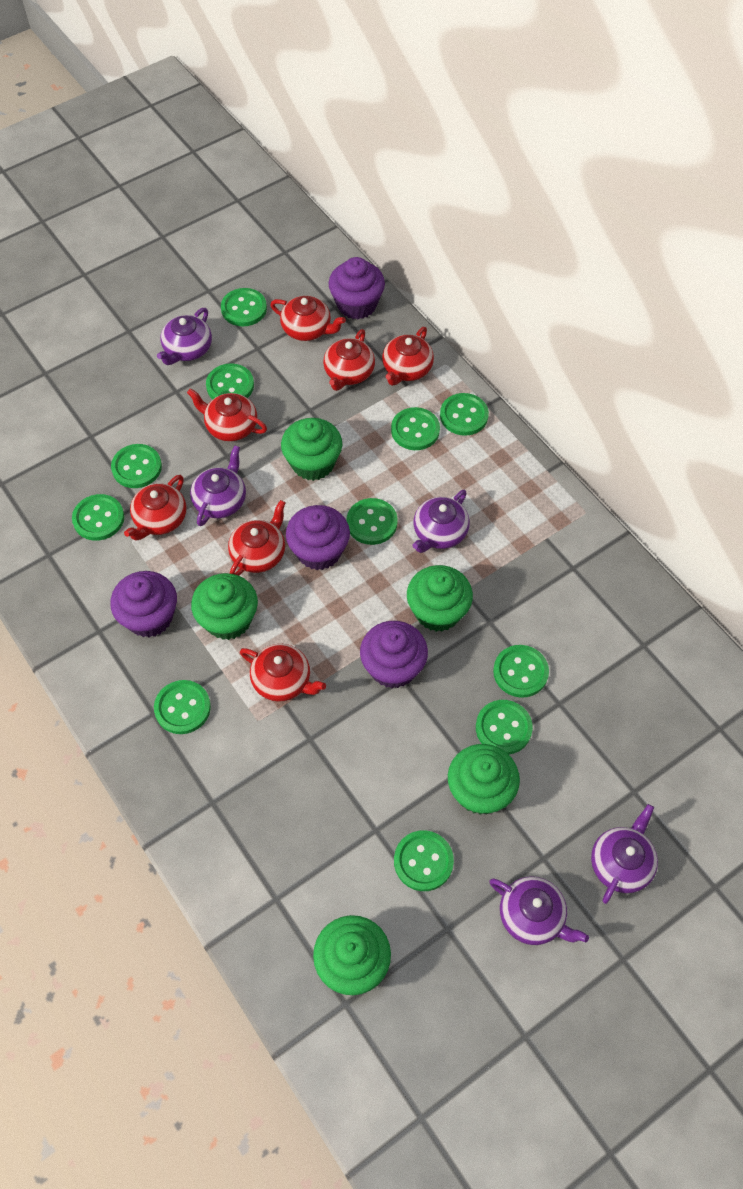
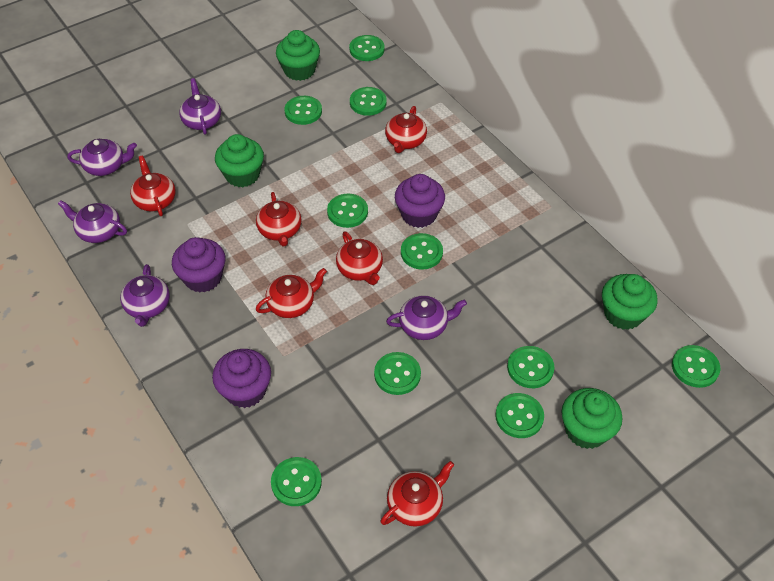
green button: [72,494,124,541] [111,444,162,488] [154,680,211,734] [206,363,254,399] [221,288,267,326] [346,498,398,545] [391,407,440,450] [394,830,454,891] [440,393,489,436] [476,700,533,755] [493,645,549,698] = 11 -> [271,457,322,506] [285,96,322,125] [327,194,368,228] [349,35,385,61] [350,87,387,116] [374,352,421,395] [401,233,443,270] [495,393,544,438] [507,346,554,388] [672,345,720,388] = 10
green cupcake: [191,573,258,640] [281,418,342,481] [313,915,391,995] [407,565,473,632] [448,744,520,815] = 5 -> [215,134,264,187] [276,30,320,81] [562,388,623,449] [602,274,658,330] = 4
purple cupcake: [110,571,177,637] [286,505,350,570] [329,257,385,319] [360,621,428,688] = 4 -> [172,237,225,293] [212,349,271,408] [395,174,445,228] = 3
red teapot: [124,475,186,541] [187,388,267,441] [228,500,286,576] [240,644,326,702] [270,296,346,341] [323,329,375,391] [382,327,434,386] = 7 -> [130,156,176,216] [256,192,301,247] [256,268,327,318] [336,231,383,285] [381,461,454,527] [385,106,427,153] = 6

